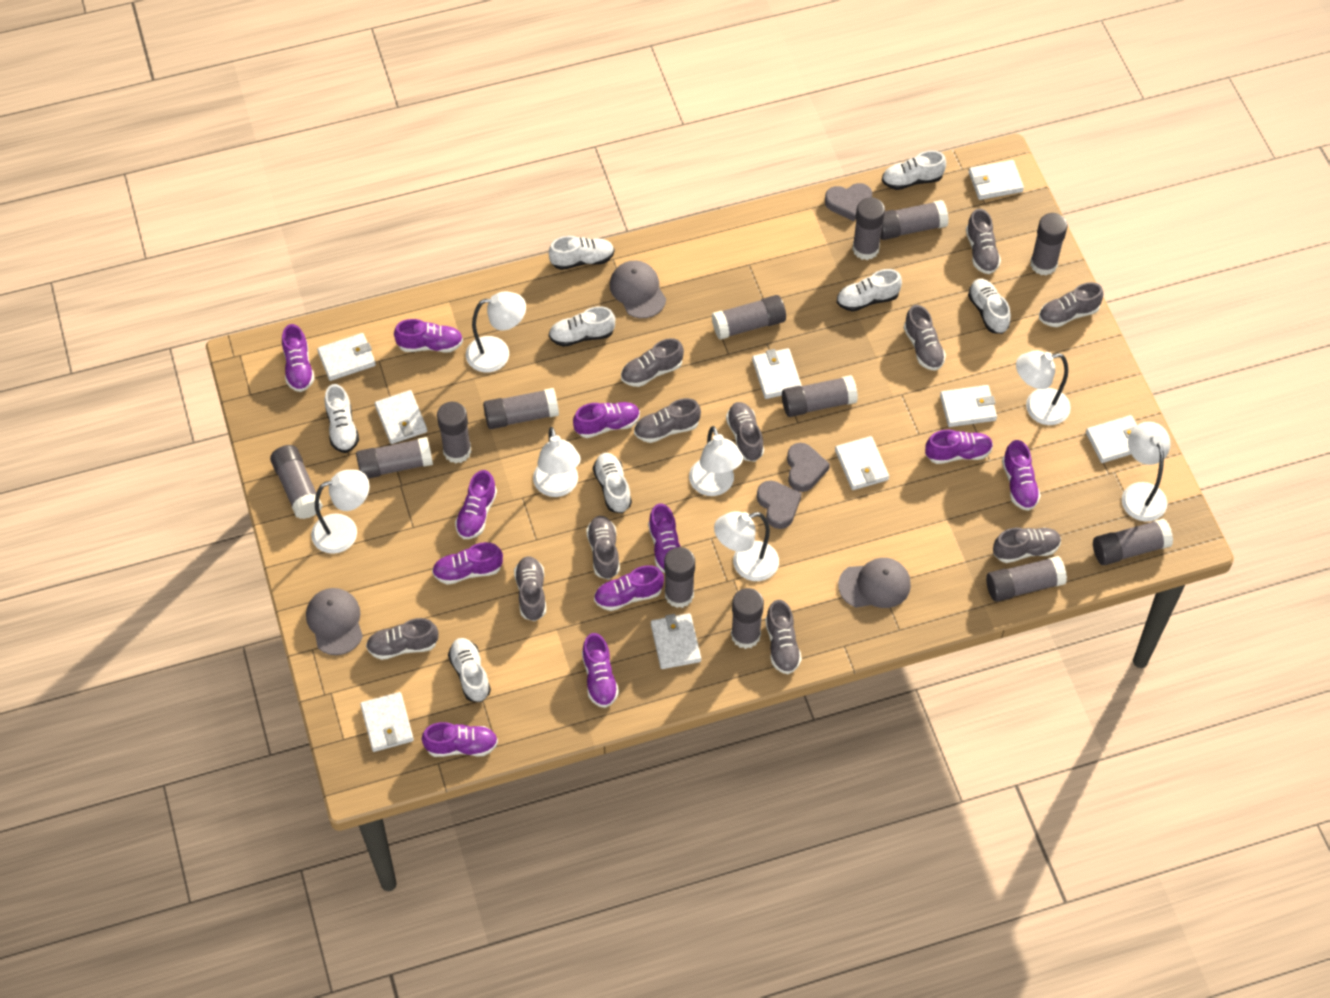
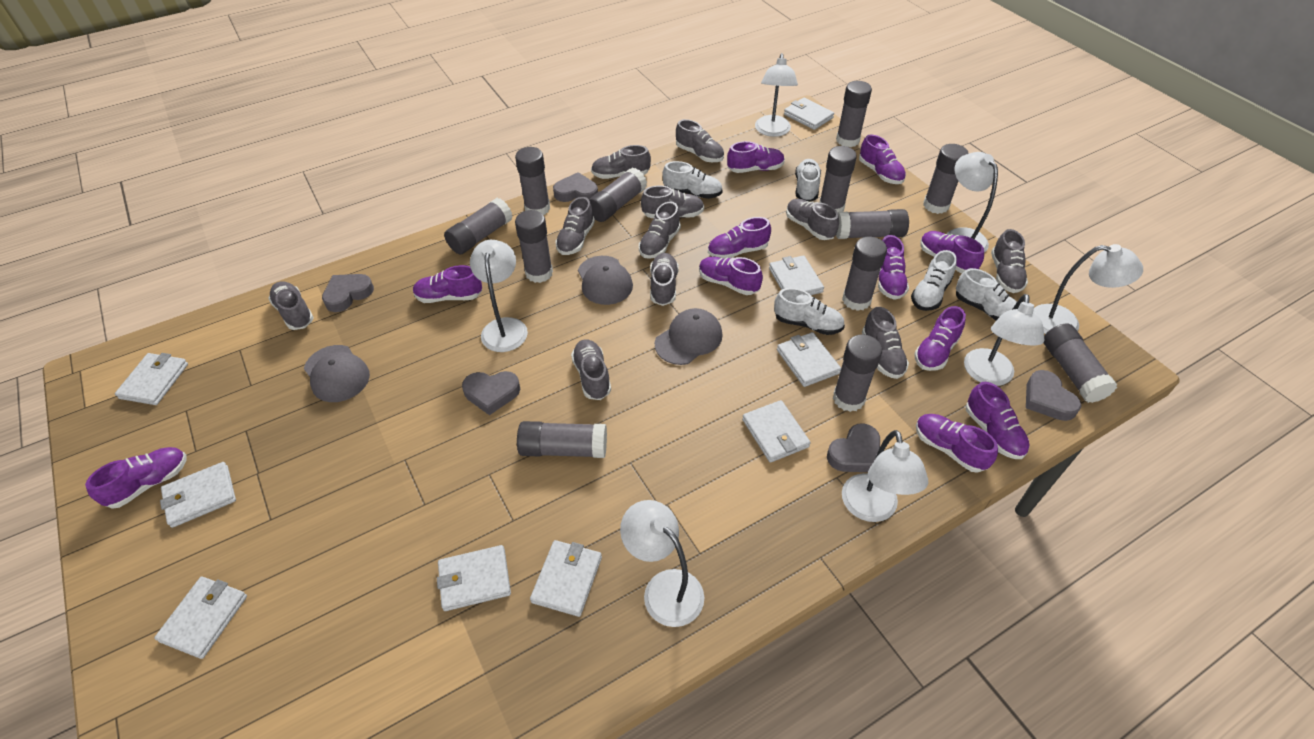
grey glue stick: [270,445,323,519] [356,437,433,479] [437,402,471,463] [483,388,559,429] [664,547,695,608] [712,295,786,340] [731,588,764,649] [782,375,858,417] [852,197,885,260] [880,200,949,240] [986,556,1067,602] [1030,213,1068,276] [1093,519,1173,565] = 13 -> [444,198,512,254] [515,147,550,215] [515,210,553,283] [517,421,607,458] [589,168,647,222] [819,146,857,212] [833,334,882,412] [836,81,872,147] [836,209,909,239] [842,236,887,311] [923,144,969,214] [1044,323,1117,403] = 12
grey heart: [757,480,802,529] [787,443,830,492] [825,183,872,222] = 3 -> [322,274,374,312] [462,371,520,415] [553,172,598,202] [827,423,880,472] [1026,370,1081,421] = 5
white shoe: [325,384,359,453] [448,638,491,702] [549,236,614,270] [549,306,615,347] [593,453,632,513] [837,269,902,312] [882,151,946,190] [968,279,1011,334] = 8 -> [662,161,723,199] [774,288,845,335] [795,159,821,201] [911,250,957,311] [956,268,1017,321] = 5

